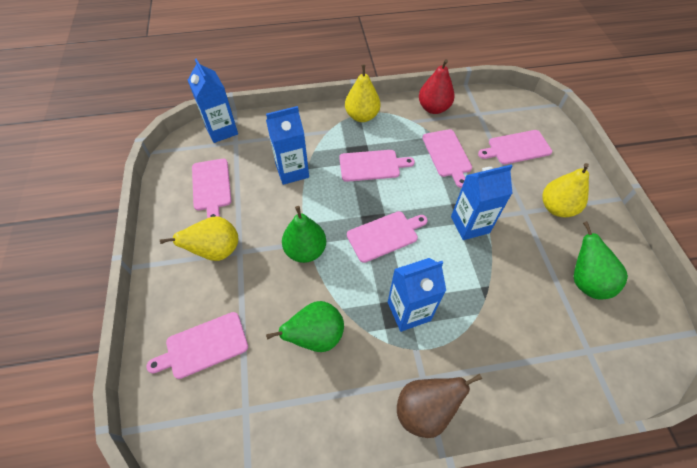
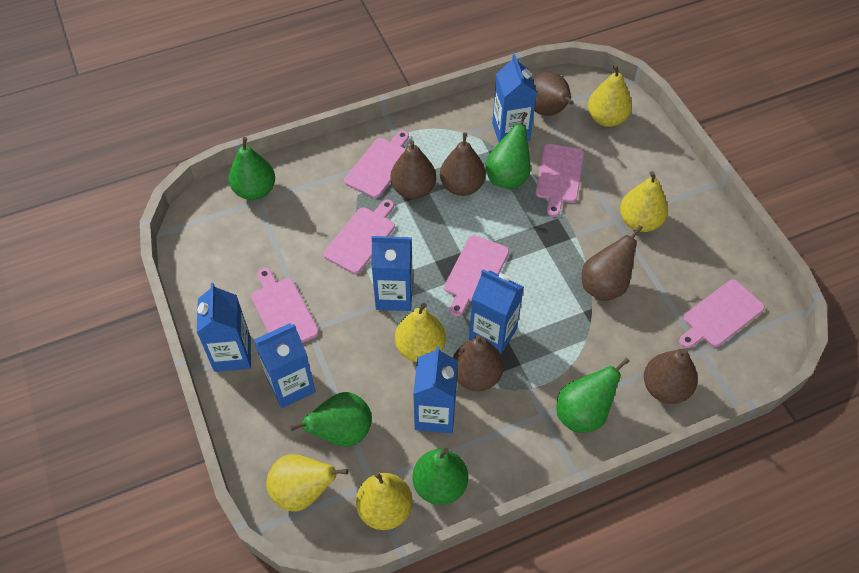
blue carton: [188,59,238,143] [266,106,309,185] [388,258,446,332] [451,164,513,240] = 4 -> [197,283,251,372] [254,323,315,408] [372,236,413,311] [413,346,458,433] [469,270,524,354] [492,54,537,142] = 6
brown pear: [397,374,482,438] = 1 -> [390,141,436,199] [440,132,486,196] [453,335,504,391] [533,72,574,116] [582,225,643,301] [644,348,698,404] = 6
green pear: [266,301,344,352] [282,206,326,263] [574,221,628,299] = 3 -> [229,137,275,200] [290,392,372,447] [413,448,468,505] [485,112,530,189] [557,358,630,433] = 5
red pear: [419,59,455,114] = 1 -> none = 0
yellow pear: [160,217,238,261] [345,64,381,122] [542,163,589,217] = 3 -> [266,454,348,512] [356,471,413,530] [395,303,446,362] [588,65,632,127] [620,171,668,232] = 5

